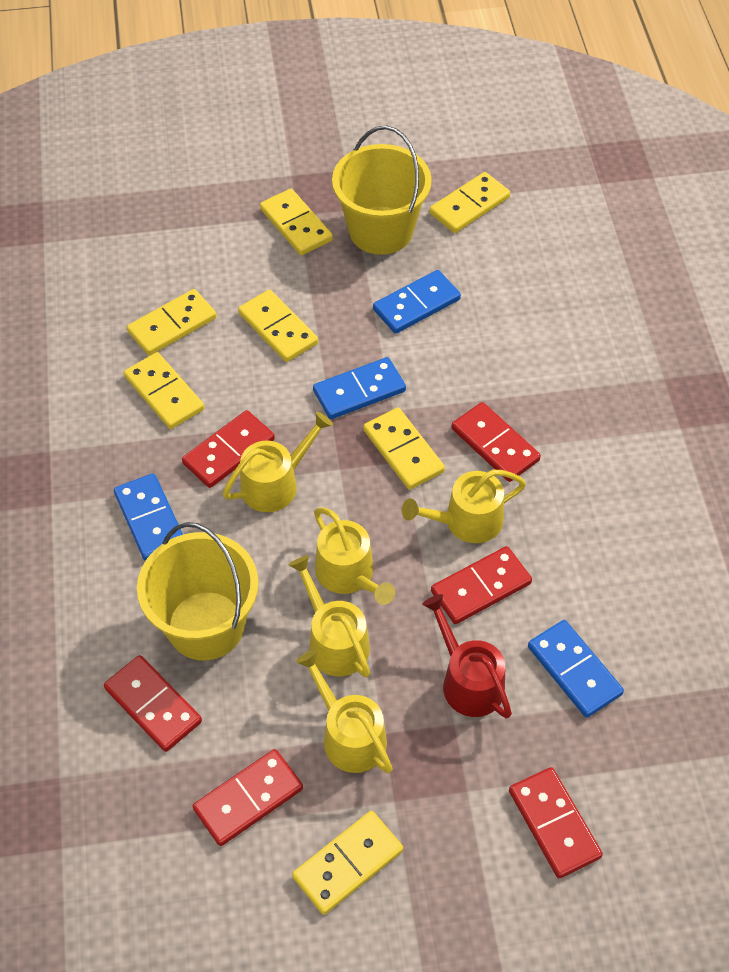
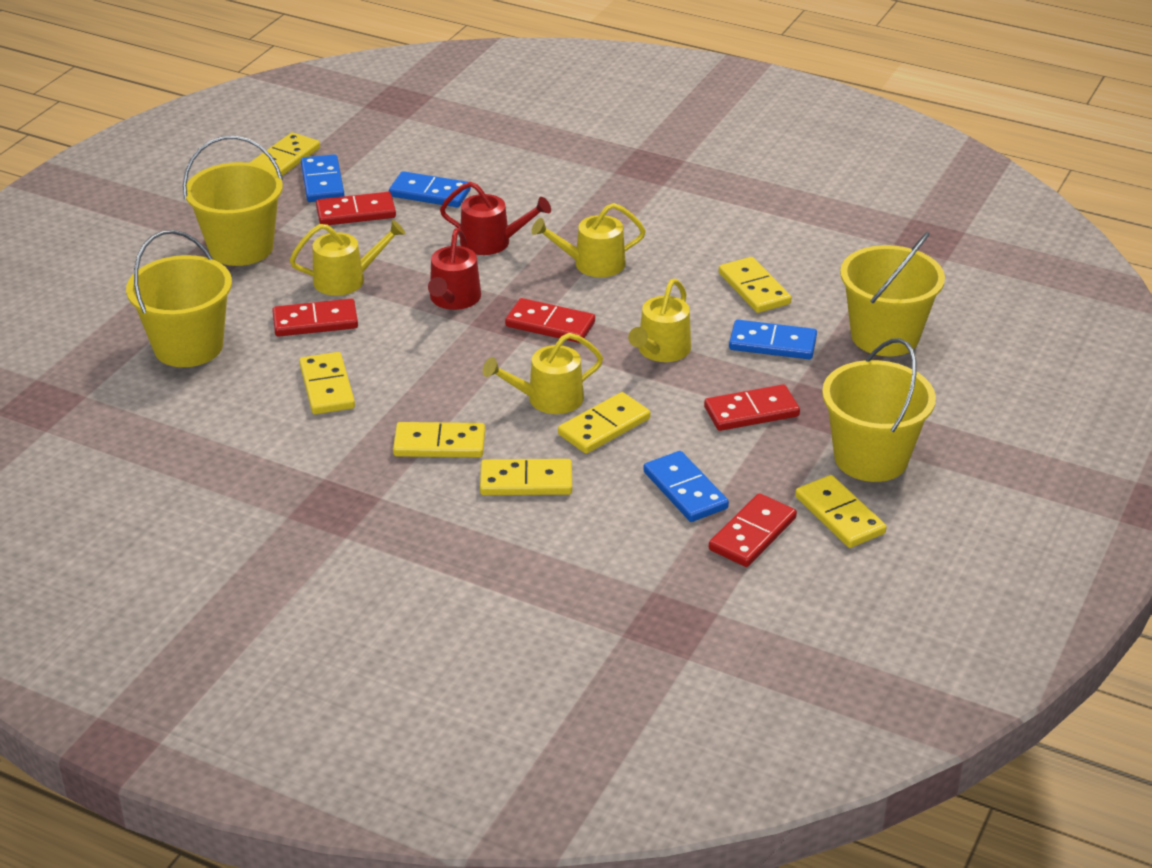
red domino: [104,655,202,752] [182,410,275,488] [193,749,303,846] [431,546,532,624] [451,402,541,482] [509,767,603,878] = 6 -> [272,299,358,337] [316,192,396,225] [505,298,595,343] [704,384,800,431] [709,493,797,567] = 5
red watering can: [422,594,512,719] = 1 -> [428,228,481,310] [440,182,551,255] = 2
yellow bucket: [137,522,258,660] [332,126,432,255] = 2 -> [126,230,232,367] [183,136,283,266] [822,338,936,482] [840,232,945,356] = 4
yellow watering can: [223,412,333,512] [289,555,370,678] [296,650,393,773] [314,507,395,605] [402,470,526,543] = 5 -> [290,220,405,296] [483,333,603,414] [531,203,646,277] [628,279,691,362] = 4

